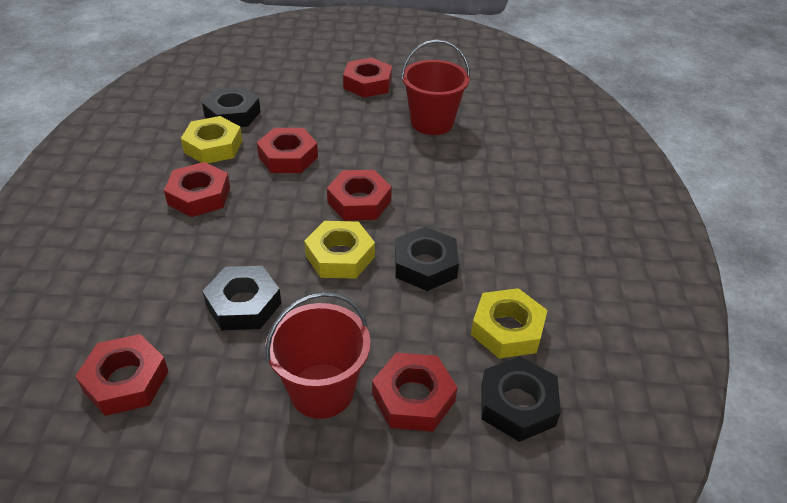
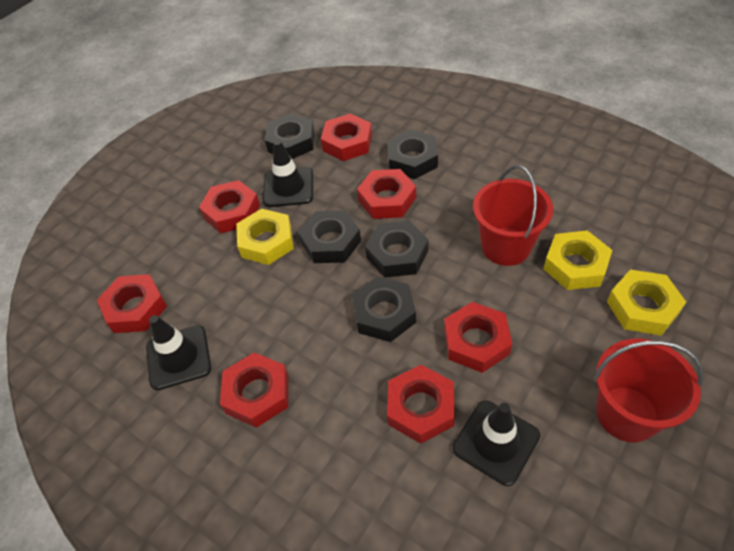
black nut: [202,86,261,127] [202,266,281,330] [395,227,459,291] [481,356,561,442] = 4 -> [265,113,315,159] [298,210,361,263] [352,276,416,342] [365,221,428,278] [387,129,438,179] = 5
black traffic cone: none = 0 -> [146,315,211,390] [263,140,313,207] [452,400,540,486] = 3
red nut: [75,334,169,416] [164,162,230,217] [257,128,318,173] [327,170,392,221] [343,58,392,98] [372,352,458,432] = 6 -> [97,274,167,333] [199,180,260,233] [220,353,288,428] [321,113,372,161] [357,169,416,219] [387,365,455,444] [444,302,512,373] = 7

